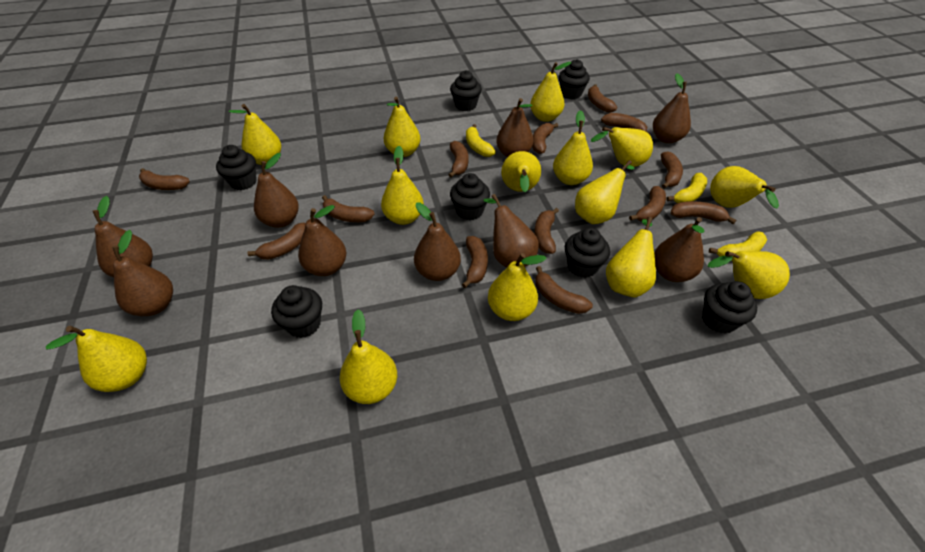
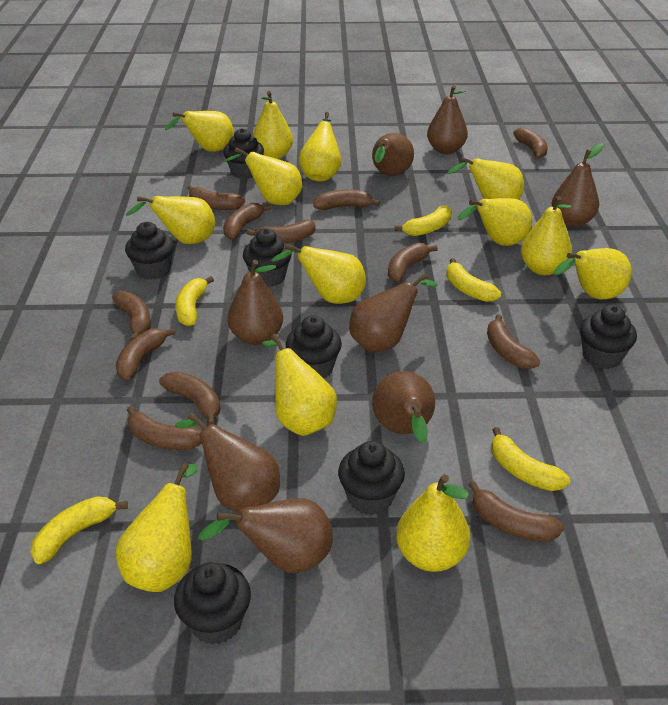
brown banana: [139,168,190,190] [247,222,306,260] [322,195,375,222] [449,141,468,178] [462,236,488,288] [532,123,558,154] [534,208,559,254] [535,266,593,314] [588,84,617,113] [601,113,650,134] [629,186,666,221] [661,151,683,188] [671,201,736,224] = 13 -> [112,291,151,340] [116,328,176,380] [127,406,202,450] [159,372,221,425] [188,185,245,210] [223,203,271,239] [247,220,315,243] [313,190,380,210] [388,243,438,282] [469,481,564,542] [487,314,540,369] [513,127,548,159] = 12
brown pear: [93,196,153,278] [112,230,173,316] [254,153,299,228] [298,205,346,276] [414,202,461,281] [483,194,539,268] [496,98,534,157] [653,73,691,143] [654,217,705,282] = 9 -> [175,412,280,512] [198,498,333,573] [227,260,283,345] [349,273,438,352] [372,133,414,176] [372,371,435,443] [427,85,468,154] [551,143,604,227] = 8
yellow banana: [466,124,496,157] [666,173,707,203] [709,231,767,261] = 3 -> [30,496,128,564] [175,276,214,326] [395,206,452,236] [446,258,501,302] [491,427,570,491] = 5
yellow pear: [46,326,147,392] [229,104,281,165] [340,310,397,404] [381,146,424,225] [383,96,420,157] [488,253,547,321] [501,151,541,192] [530,62,572,122] [553,110,593,185] [575,160,634,224] [591,127,653,167] [606,217,656,297] [708,251,790,299] [710,166,779,209] = 14 -> [116,463,198,592] [126,196,215,244] [165,111,234,152] [224,147,302,205] [253,91,293,159] [262,334,337,436] [271,244,366,304] [299,112,341,182] [396,474,470,572] [447,157,524,200] [458,198,532,246] [521,196,572,275] [554,248,632,299] = 13

